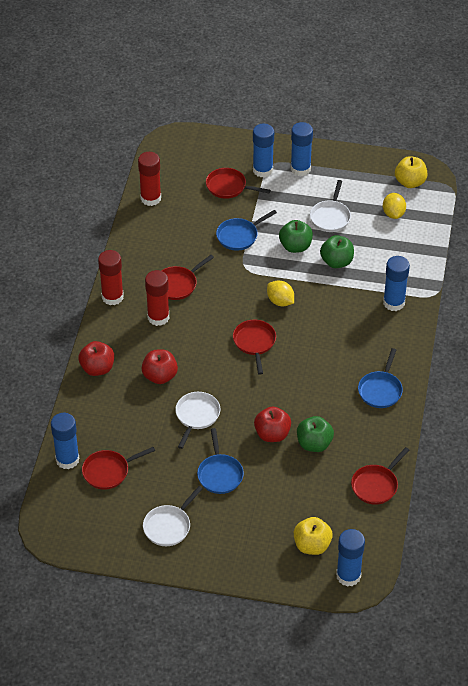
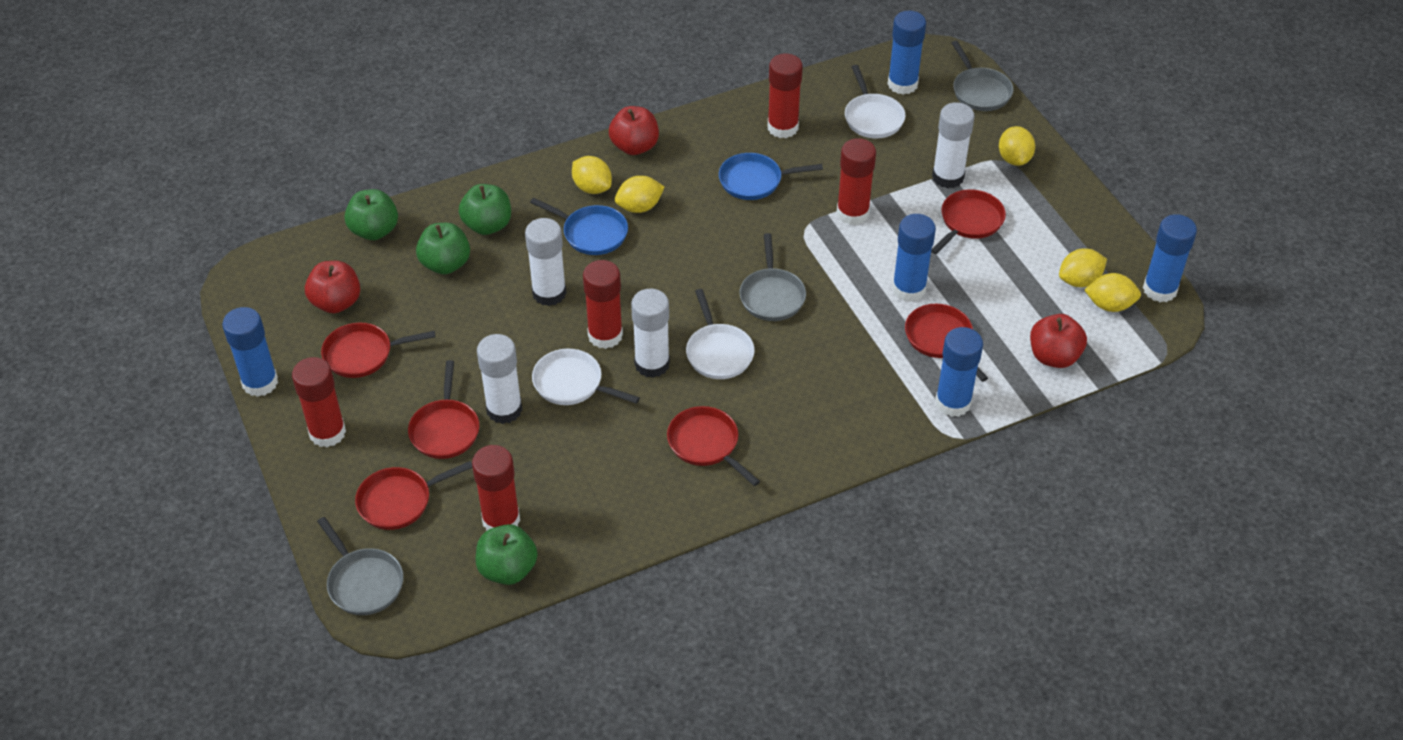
blue pan: [197,428,244,494] [216,210,277,251] [358,348,403,408] = 3 -> [530,198,628,255] [719,153,823,200] = 2
green apple: [279,220,313,253] [297,416,334,452] [320,235,354,268] = 3 -> [344,189,398,240] [416,223,470,274] [459,184,511,235] [476,524,538,585] = 4
grey pan: none = 0 -> [317,517,404,615] [740,233,806,321] [952,41,1013,111] = 3
red glue stick: [98,250,124,305] [138,152,161,206] [145,270,169,326] = 3 -> [292,357,346,447] [472,445,520,531] [583,260,623,349] [768,53,803,138] [837,138,876,225] = 5
red pan: [82,447,155,490] [161,255,214,300] [206,168,271,199] [233,320,276,375] [351,447,409,505] = 5 -> [321,323,436,378] [355,461,473,530] [408,360,479,459] [667,406,760,486] [905,304,988,382] [931,189,1006,254] = 6
white glue stick: none = 0 -> [477,334,522,424] [525,218,566,306] [631,289,670,378] [932,102,975,188] = 4
yellow apple: [294,517,333,555] [395,156,427,188] = 2 -> none = 0
yellow lemon: [267,280,294,306] [383,193,406,219] = 2 -> [572,156,612,194] [615,176,665,213] [999,126,1035,166] [1059,248,1107,287] [1084,273,1141,312] = 5

